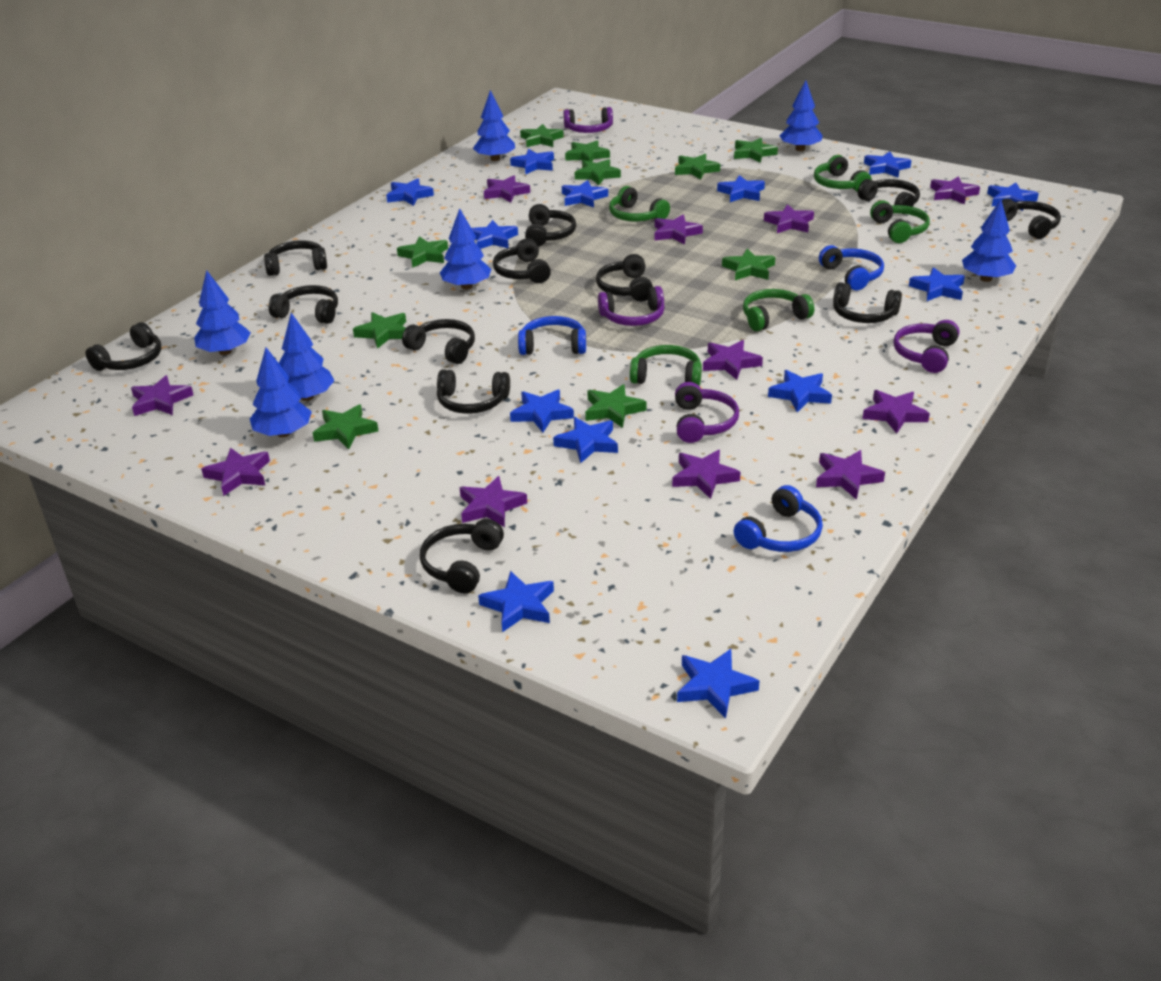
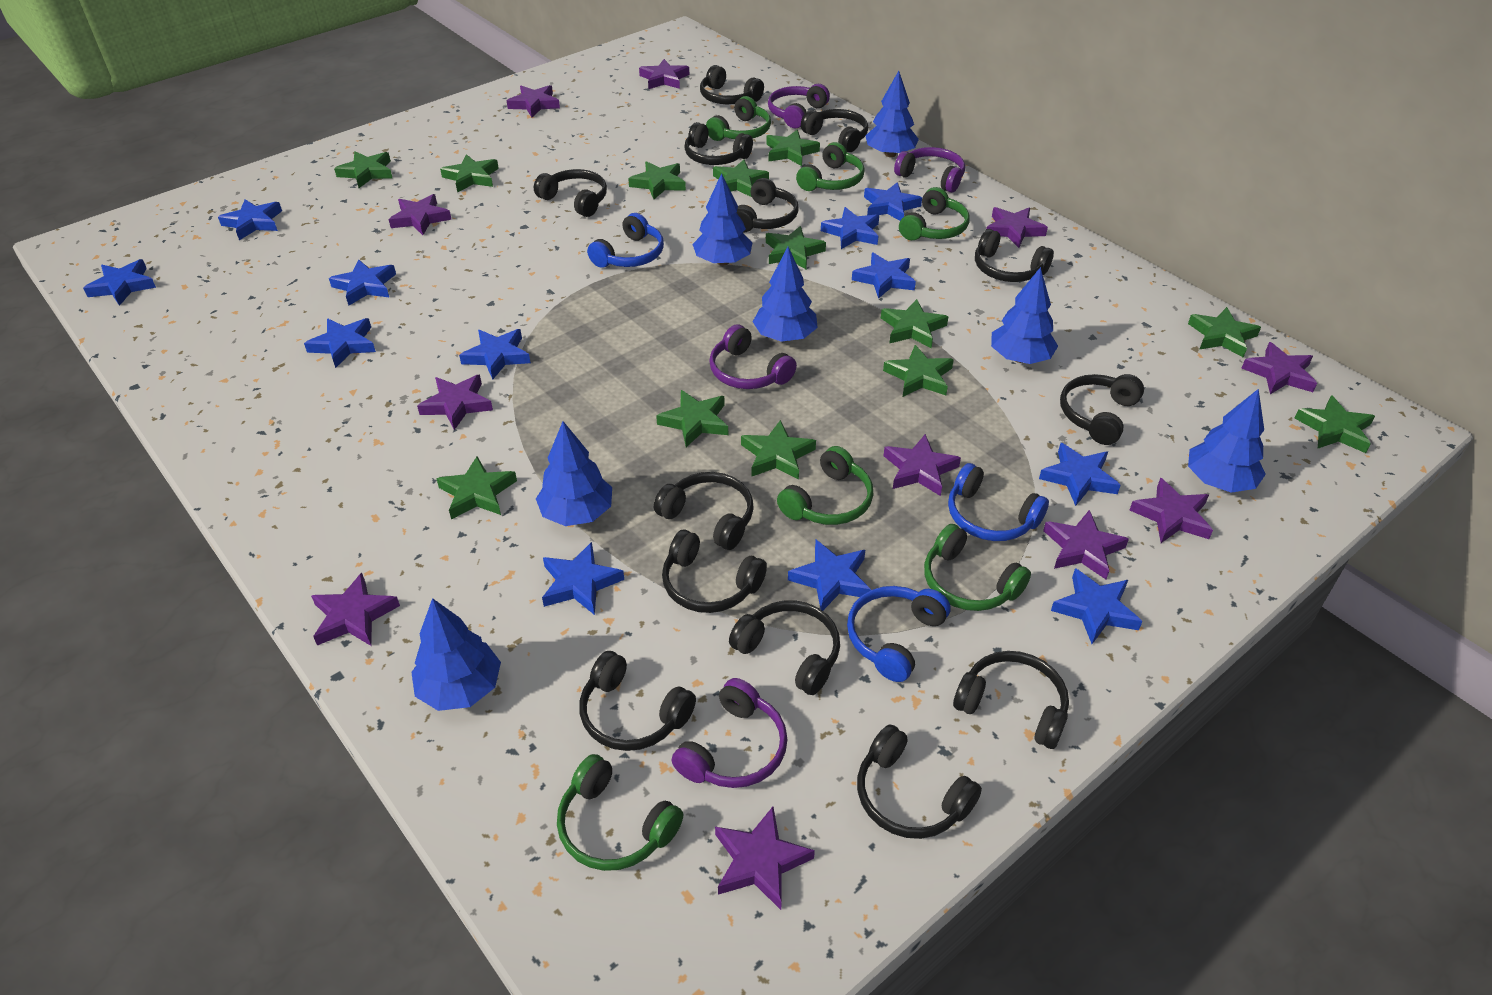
black headphones: [85,322,161,371] [264,240,327,276] [269,285,338,324] [402,319,475,364] [420,519,504,594] [437,369,510,414] [493,238,551,283] [525,204,576,247] [596,254,653,301] [833,282,902,323] [858,179,920,207] [1002,199,1061,239] = 12 -> [534,169,607,217] [579,651,696,751] [654,472,754,550] [662,530,767,613] [684,122,753,165] [700,65,764,104] [729,600,840,695] [736,178,799,232] [801,109,868,152] [857,724,982,839] [953,651,1069,749] [975,229,1054,282] [1060,374,1144,445] = 13
blue star: [386,179,434,206] [471,220,518,249] [478,571,554,632] [510,149,554,175] [510,390,574,432] [553,417,618,463] [562,180,608,207] [677,649,759,719] [717,175,765,202] [768,370,832,412] [864,151,911,178] [909,267,965,301] [987,183,1039,211] = 13 -> [83,259,156,306] [218,199,282,240] [304,318,376,368] [329,259,396,306] [459,329,531,380] [542,542,624,615] [788,540,871,611] [821,207,879,249] [852,253,916,299] [864,182,922,221] [1039,443,1121,506] [1051,568,1142,644] = 12
green headphones: [609,186,670,222] [630,345,702,386] [743,289,814,331] [814,155,872,192] [870,200,930,243] = 5 -> [557,754,683,871] [706,96,771,141] [777,446,874,525] [796,142,865,191] [899,187,970,240] [924,524,1031,611] = 6
green star: [313,404,378,449] [353,312,406,349] [397,236,448,268] [520,124,564,147] [565,140,610,162] [575,159,621,185] [585,384,647,428] [675,154,720,180] [722,249,775,280] [734,138,778,163] = 10 -> [334,151,392,188] [436,456,517,519] [440,154,499,193] [628,161,686,199] [656,390,728,447] [713,160,769,197] [741,420,816,480] [766,130,820,166] [766,226,826,269] [881,299,948,348] [883,345,954,397] [1188,307,1261,358] [1295,395,1375,453] = 13

